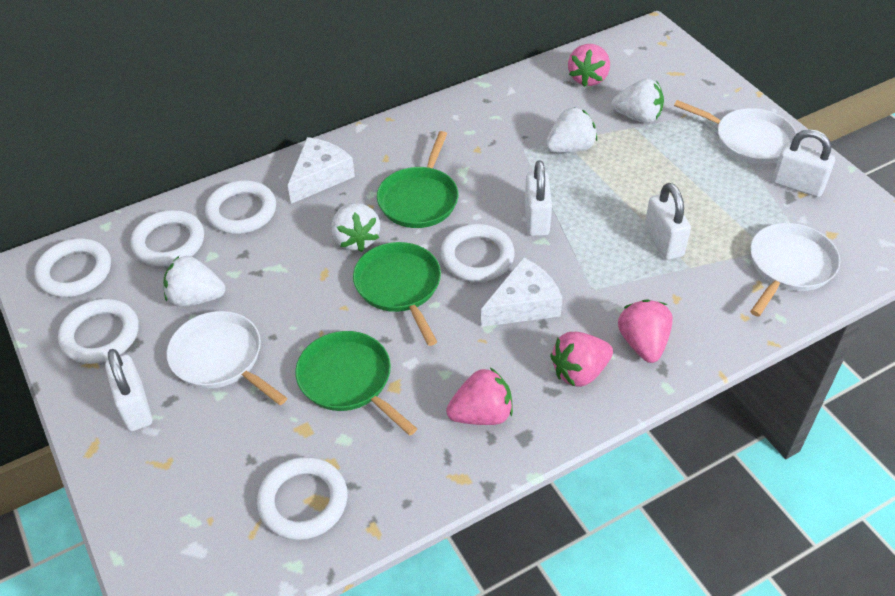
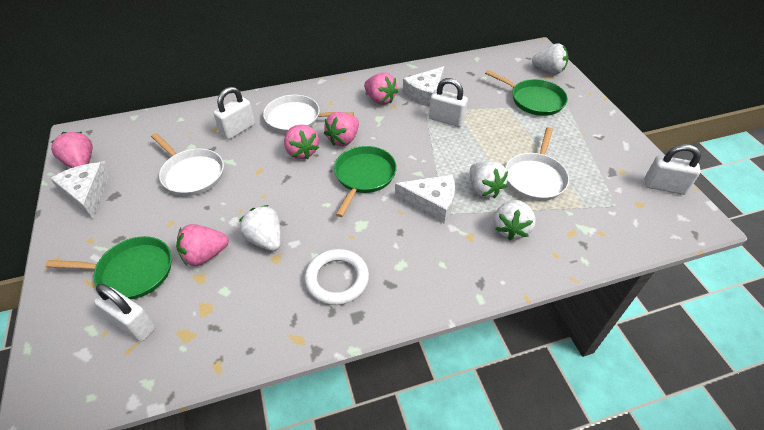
pink strawberry: [446,368,513,425] [550,332,613,387] [568,44,610,87] [618,299,673,363] = 4 -> [51,132,93,168] [176,224,229,266] [284,124,319,159] [324,112,359,146] [364,72,398,105] = 5
white cheese: [288,137,355,204] [481,257,563,327] = 2 -> [50,162,109,219] [395,175,455,223] [403,66,444,107] = 3
white ring: [34,239,111,297] [58,299,139,364] [130,210,204,266] [205,180,276,234] [257,457,348,540] [440,224,515,282] = 6 -> [304,249,369,305] = 1

